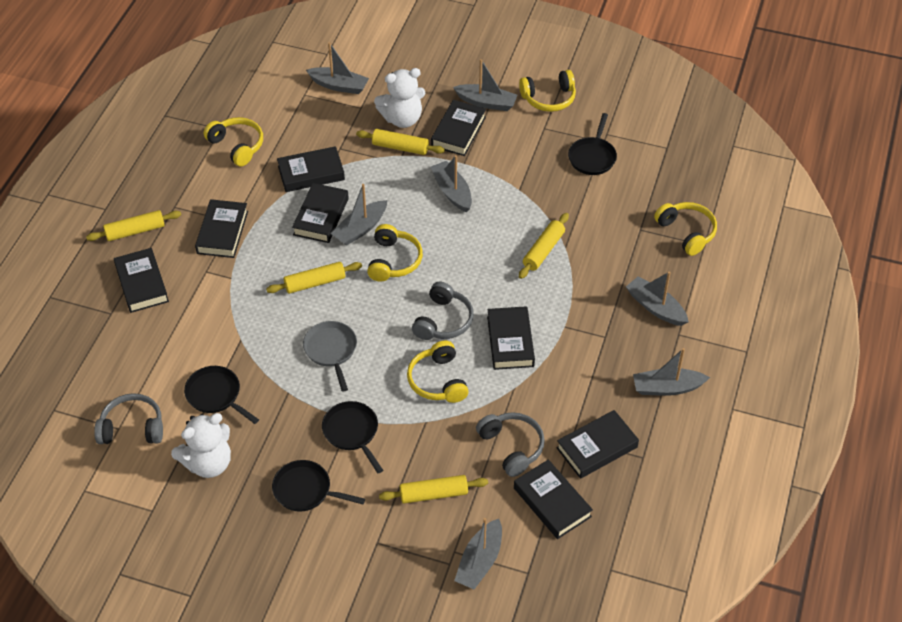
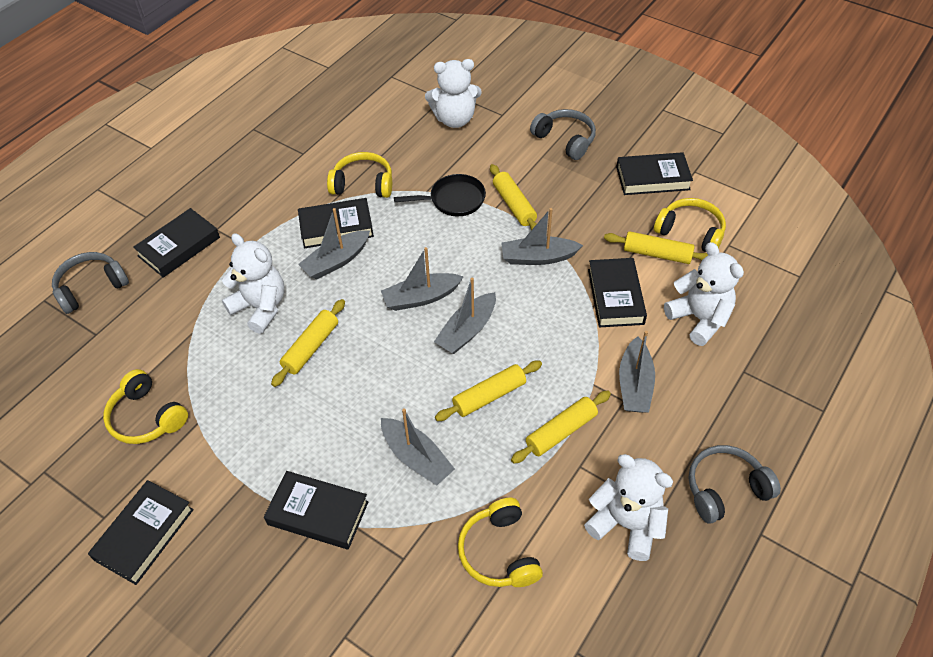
black book: [114,248,169,313] [195,199,248,258] [277,146,345,192] [292,183,349,243] [431,100,486,156] [487,306,535,370] [514,459,593,539] [556,410,639,479] = 8 -> [88,480,194,585] [133,208,220,278] [264,471,368,550] [298,198,374,248] [588,258,647,327] [616,152,693,195] = 6
black pan: [184,366,259,424] [272,460,365,512] [322,401,383,473] [568,113,617,175] = 4 -> [394,174,486,216] = 1
grey boat: [306,42,369,94] [330,184,387,246] [431,155,472,213] [453,59,518,111] [454,518,502,589] [626,271,689,326] [633,348,710,396] = 7 -> [298,208,370,279] [381,247,464,311] [381,408,455,486] [434,277,496,354] [501,208,583,265] [619,331,655,413] = 6
grey pan: [303,321,357,392] = 1 -> none = 0
white teddy bear: [171,413,231,478] [374,68,425,128] = 2 -> [222,233,284,334] [425,59,482,128] [584,454,673,561] [664,242,744,346] = 4
yellow headphones: [204,117,263,166] [367,224,423,282] [407,341,469,403] [519,70,576,112] [654,202,717,256] = 5 -> [103,369,188,444] [327,152,392,198] [458,498,543,587] [654,198,726,252] = 4

